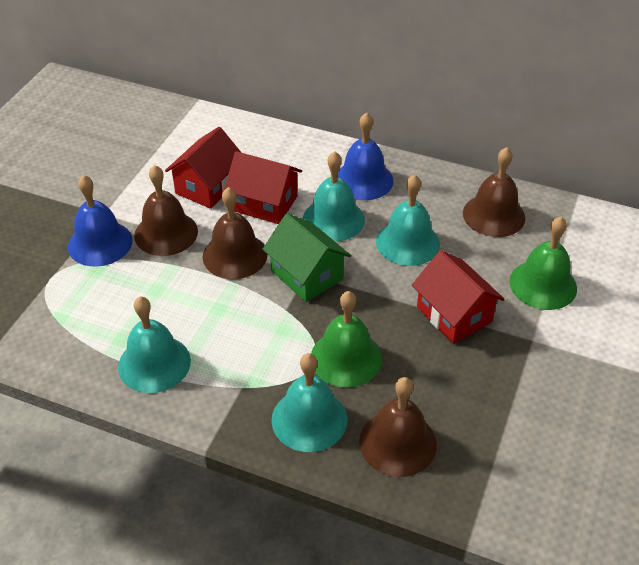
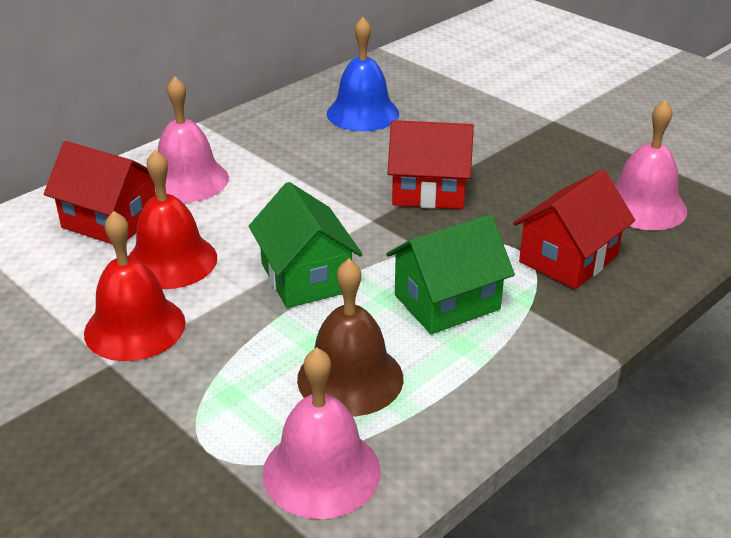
blue bell: [68,175,133,267] [338,112,394,200] = 2 -> [327,17,399,131] = 1
brown bell: [134,165,198,256] [202,187,267,279] [359,377,437,477] [463,147,525,237] = 4 -> [297,259,404,416] = 1
green bell: [311,291,382,388] [509,217,577,310] = 2 -> none = 0
green house: [263,213,351,302] = 1 -> [249,182,363,308] [386,215,515,334] = 2
pink bell: none = 0 -> [154,77,229,203] [262,347,381,519] [615,100,687,230] = 3
red bell: none = 0 -> [84,211,186,361] [129,150,217,289] = 2
turquoise bell: [118,296,191,393] [271,353,347,452] [303,151,365,242] [376,174,440,266] = 4 -> none = 0

